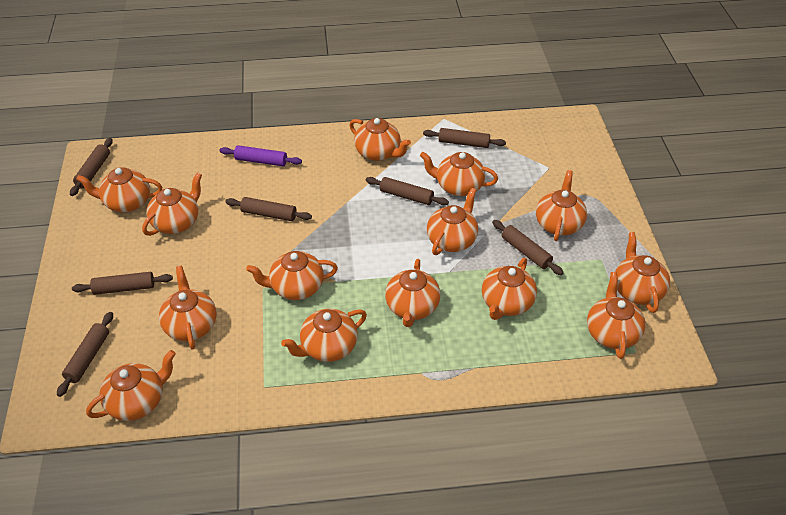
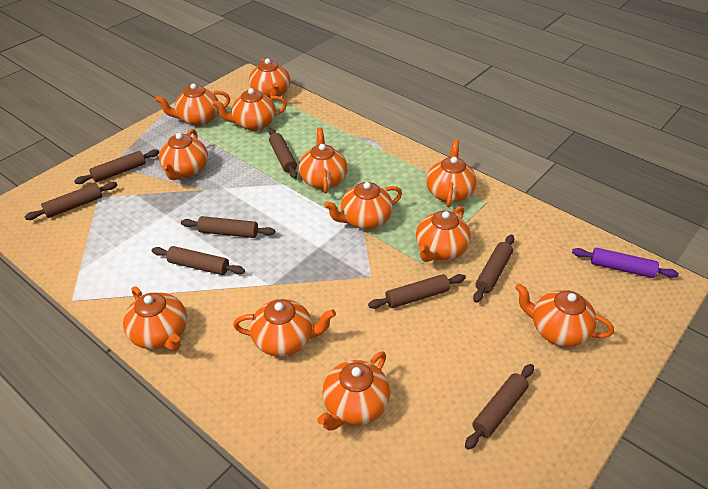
brown rolling pin: [57,312,113,397] [70,138,113,196] [72,272,173,295] [225,197,312,221] [366,177,449,205] [423,128,506,148] [492,220,564,275] = 7 -> [24,182,117,220] [74,149,159,184] [152,246,245,275] [181,216,275,238] [269,128,298,179] [368,274,466,309] [465,364,534,450] [473,235,514,303] = 8
orange teapot: [76,167,162,212] [86,350,176,421] [142,172,202,236] [159,266,217,350] [246,251,338,300] [281,309,367,362] [349,118,411,161] [385,259,440,327] [420,152,498,196] [427,188,478,255] [482,258,537,320] [536,170,587,241] [587,272,645,359] [615,232,670,313] = 14 -> [123,286,187,351] [155,83,230,126] [159,129,208,180] [213,88,287,131] [233,299,336,357] [249,59,290,99] [299,127,348,194] [317,352,390,431] [324,182,402,229] [416,206,471,262] [426,139,477,207] [515,283,614,347] = 12

